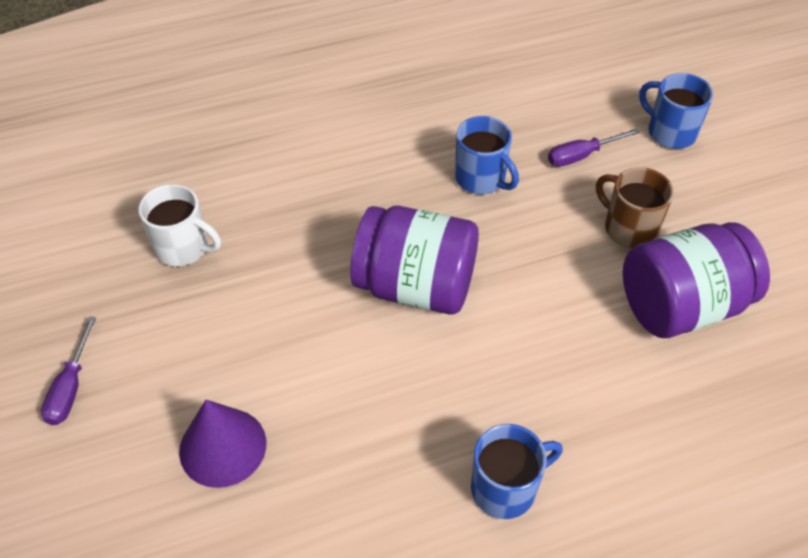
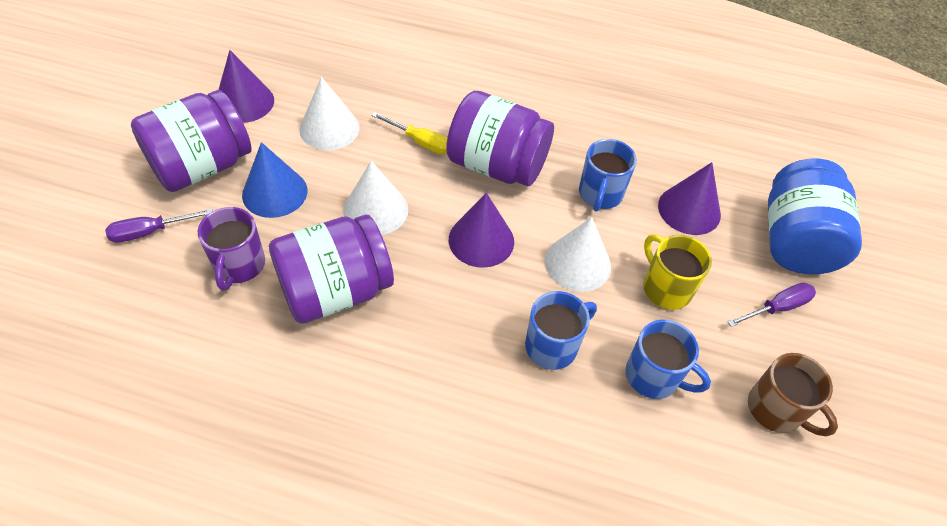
blue cone: none = 0 -> [242,142,307,218] = 1
blue jar: none = 0 -> [768,159,862,275] = 1
purple cone: [179,400,266,488] = 1 -> [218,50,274,123] [449,193,514,268] [658,162,721,235] = 3
purple jar: [350,206,479,315] [623,222,770,338] = 2 -> [131,90,252,192] [269,214,394,324] [446,91,554,186] = 3
purple mug: none = 0 -> [198,207,265,291] = 1
white cone: none = 0 -> [299,77,360,150] [343,161,408,235] [545,217,611,292] = 3
white mug: [138,184,221,266] = 1 -> none = 0
yellow mug: none = 0 -> [643,234,712,310] = 1
yellow screwdriver: none = 0 -> [371,112,447,154] = 1

